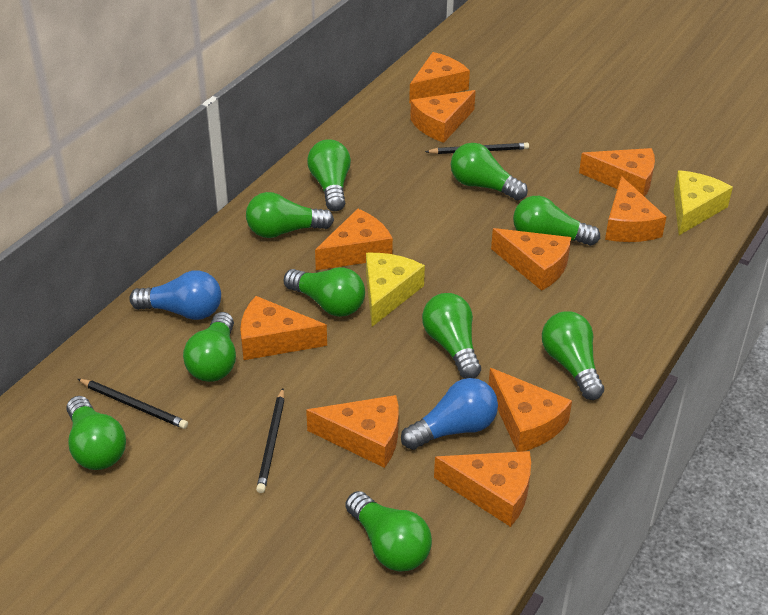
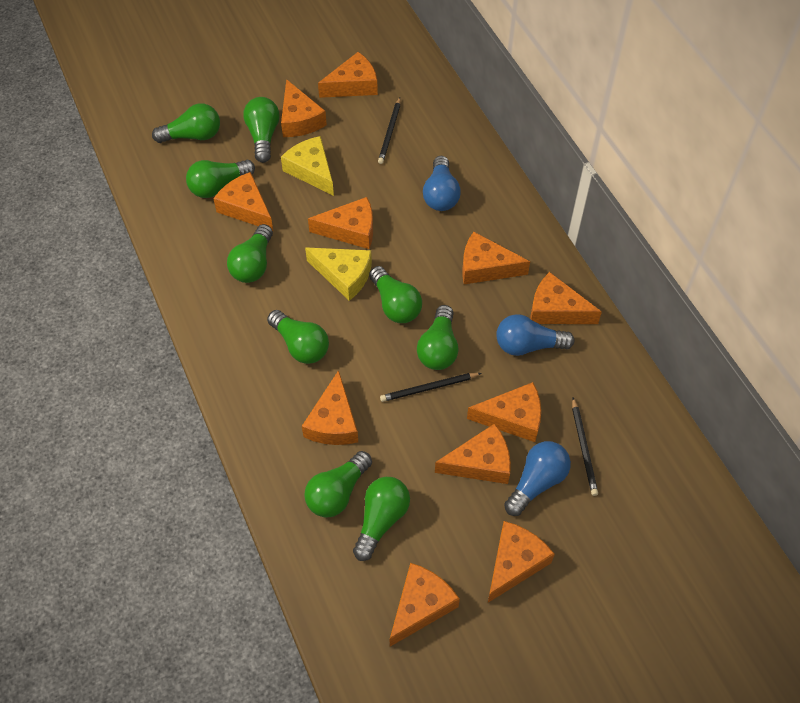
blue light bulb: [129,270,221,320] [401,378,498,450] = 2 -> [423,156,461,211] [496,314,575,356] [504,441,571,516] = 3
green light bulb: [66,396,126,470] [183,312,236,382] [246,192,334,238] [284,267,365,317] [307,139,351,211] [345,491,432,572] [422,293,481,379] [451,143,528,200] [513,196,600,246] [542,311,604,400] = 10 -> [152,103,220,143] [186,159,255,198] [227,224,273,283] [243,97,280,163] [267,310,329,364] [304,451,372,518] [353,477,410,561] [369,266,422,323] [417,305,459,370] = 9
orange cheese: [240,296,327,360] [306,395,399,468] [315,209,393,270] [409,52,470,103] [410,90,476,143] [434,451,531,527] [488,368,572,452] [491,228,571,291] [579,148,655,197] [605,176,666,242] = 10 -> [213,172,273,231] [281,79,327,137] [302,370,358,445] [308,197,373,249] [318,52,378,98] [390,563,460,647] [435,424,511,484] [462,232,530,284] [467,382,541,442] [488,521,555,603] [531,272,602,324] = 11

